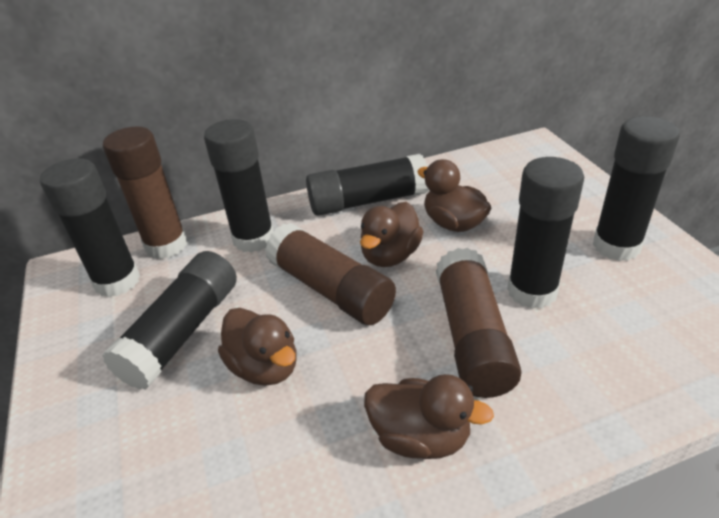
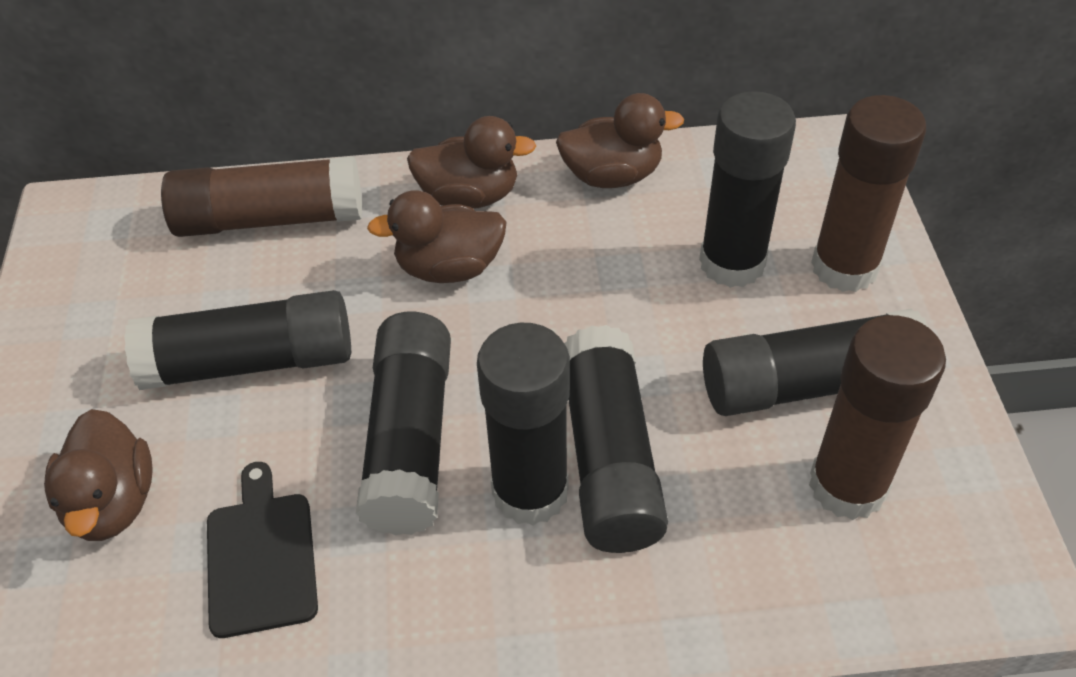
black cutting board: none = 0 -> [207,462,318,638] = 1

